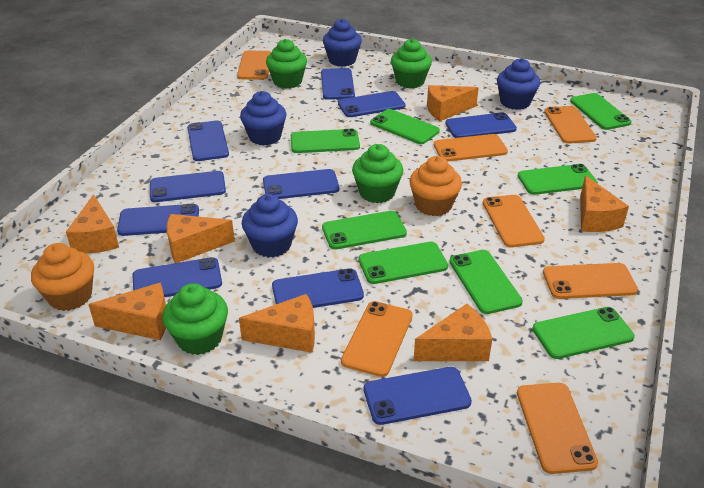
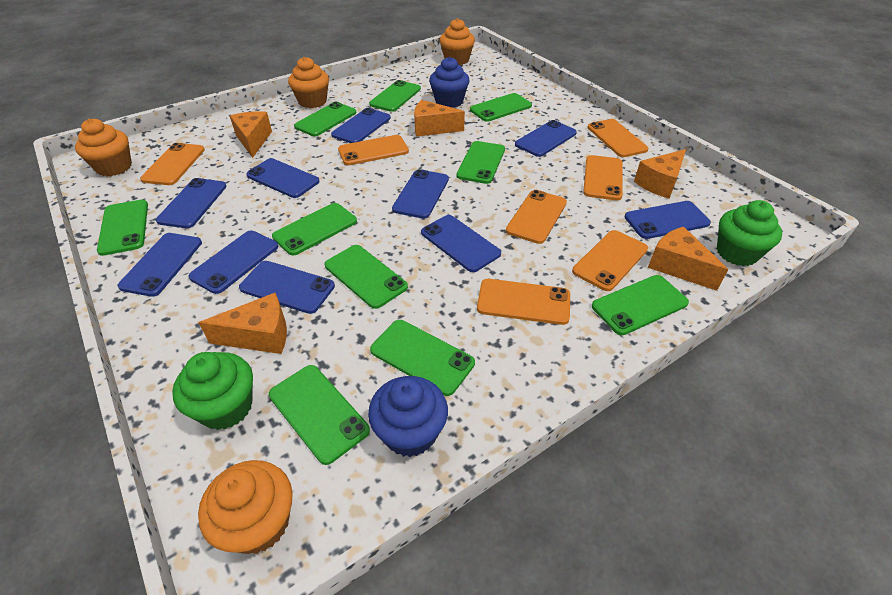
blue cupcake: [240,91,286,146] [242,194,298,258] [323,19,362,67] [497,58,540,110] = 4 -> [368,376,448,457] [429,57,469,108] = 2
green cupcake: [163,283,228,355] [266,39,307,89] [352,144,403,203] [391,39,432,88] = 4 -> [172,352,253,430] [717,200,782,266] = 2
green phone: [291,129,360,153] [322,211,407,249] [358,242,448,284] [370,109,440,144] [449,250,523,314] [518,164,598,195] [532,307,635,359] [570,93,631,130] = 8 -> [97,200,148,256] [269,365,370,465] [272,203,357,255] [294,102,356,136] [325,245,408,309] [369,80,421,112] [370,320,475,396] [456,141,505,184] [470,93,532,122] [592,275,689,335] = 10
orange cheese: [66,194,119,254] [88,283,166,340] [167,214,235,263] [239,294,315,353] [413,304,492,361] [427,85,478,121] [580,175,629,232] = 7 -> [199,293,287,354] [230,111,272,158] [414,100,465,137] [634,149,686,199] [648,227,728,291] = 5
orange cupcake: [31,243,94,311] [409,156,462,216] = 2 -> [75,118,132,176] [198,460,293,554] [288,57,329,108] [440,18,475,65] = 4

